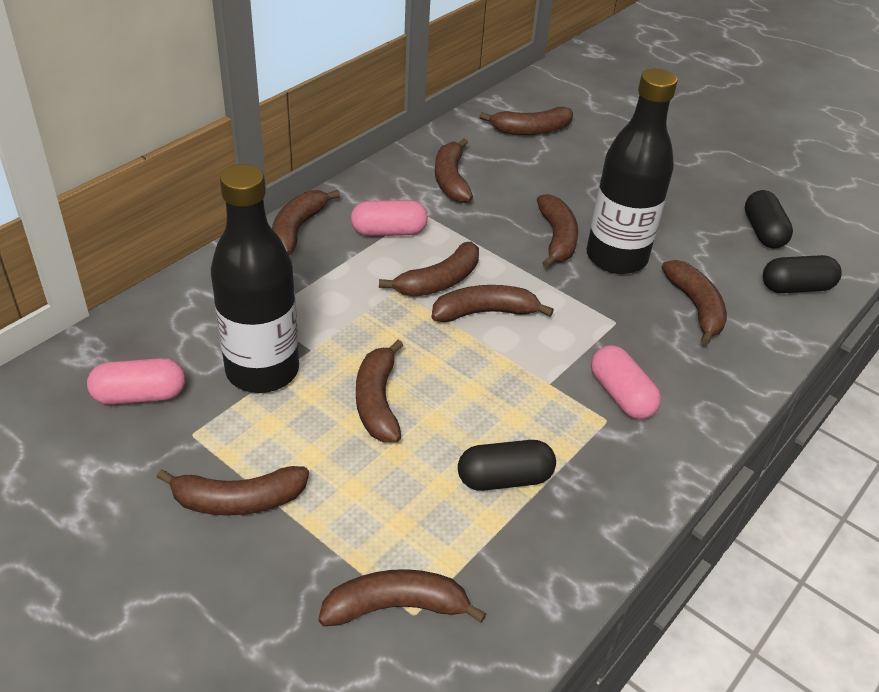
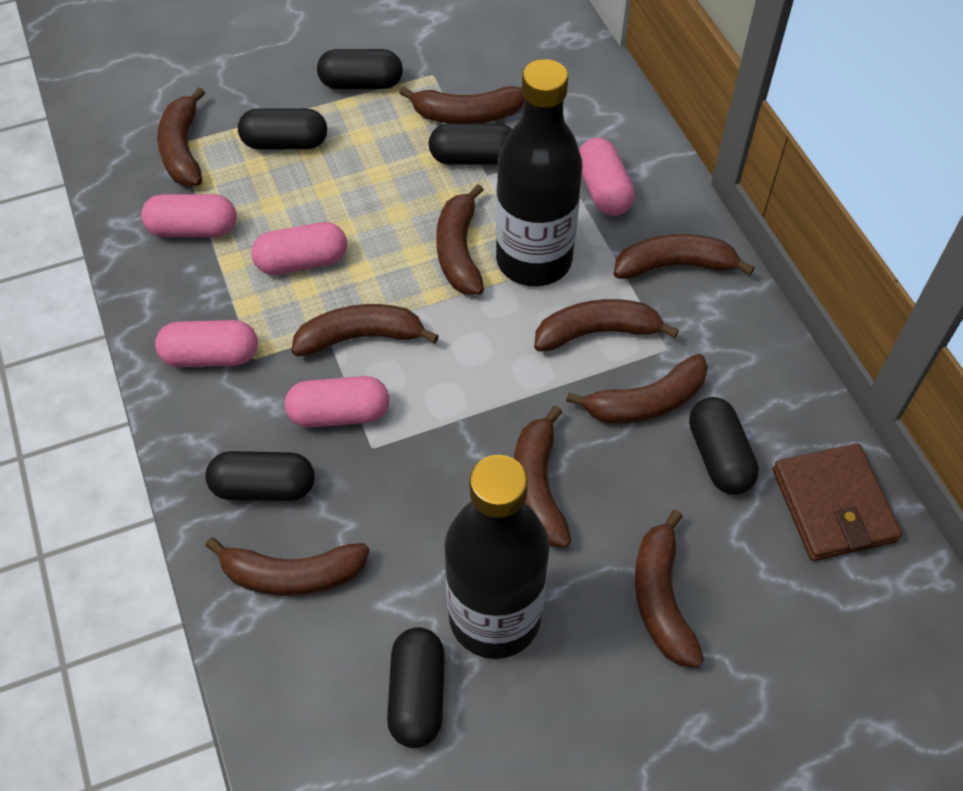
black capsule: [458,440,556,491] [745,190,793,249] [763,255,842,293] = 3 -> [205,451,315,501] [238,108,327,149] [317,49,403,89] [387,627,445,748] [429,123,512,165] [689,397,759,495] = 6
brown wallet: none = 0 -> [773,443,902,561] = 1
pink capsule: [87,358,186,405] [351,200,428,236] [591,345,661,419] = 3 -> [141,194,237,237] [155,320,258,367] [251,222,347,275] [285,376,389,428] [579,138,635,216] = 5

